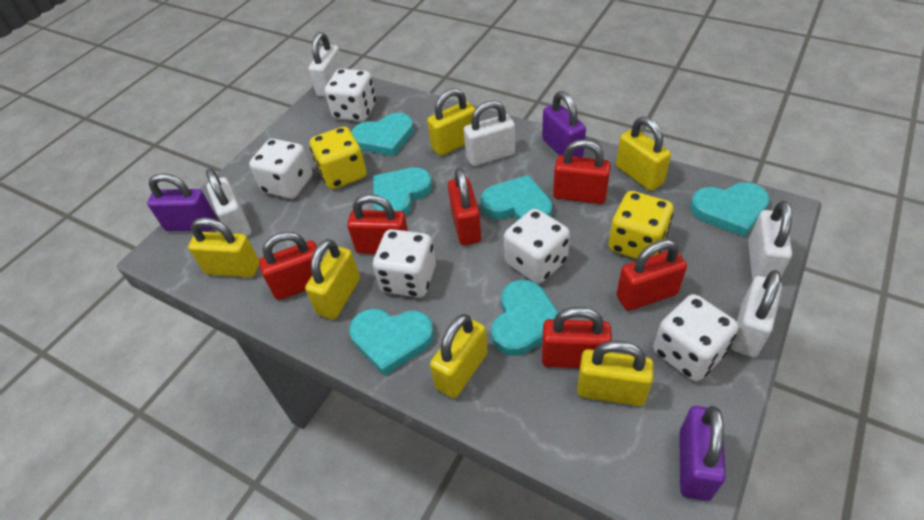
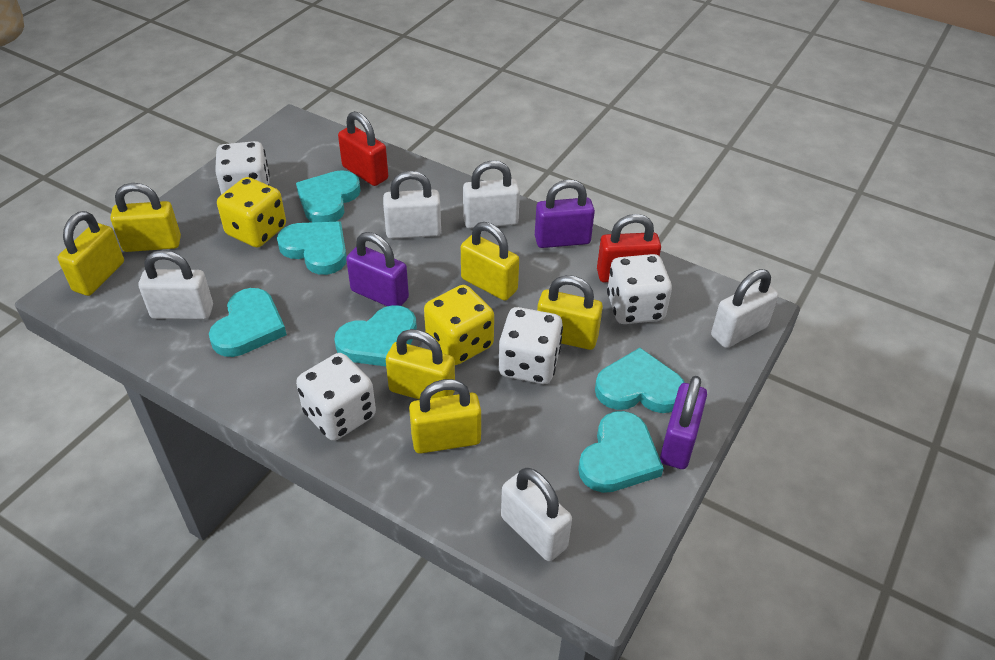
red padlock: [259,231,322,300] [347,194,408,254] [448,168,481,245] [542,307,612,368] [553,140,611,204] [616,239,687,311] = 6 -> [338,111,388,186] [597,214,661,282] = 2
white dice: [249,139,313,199] [325,69,376,122] [373,229,436,298] [504,209,570,284] [653,294,739,381] = 5 -> [215,141,270,195] [296,353,376,441] [499,307,563,384] [607,254,672,324] = 4

